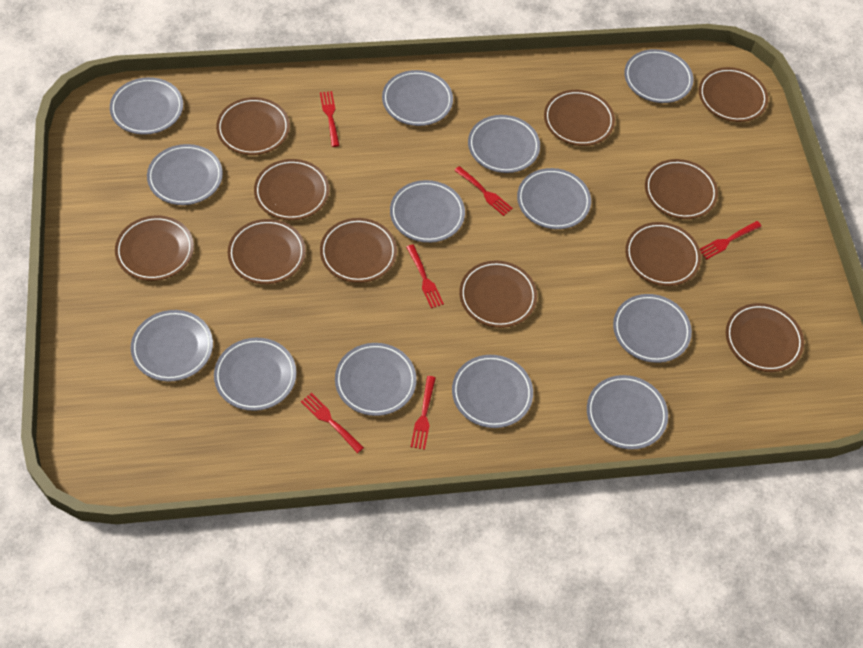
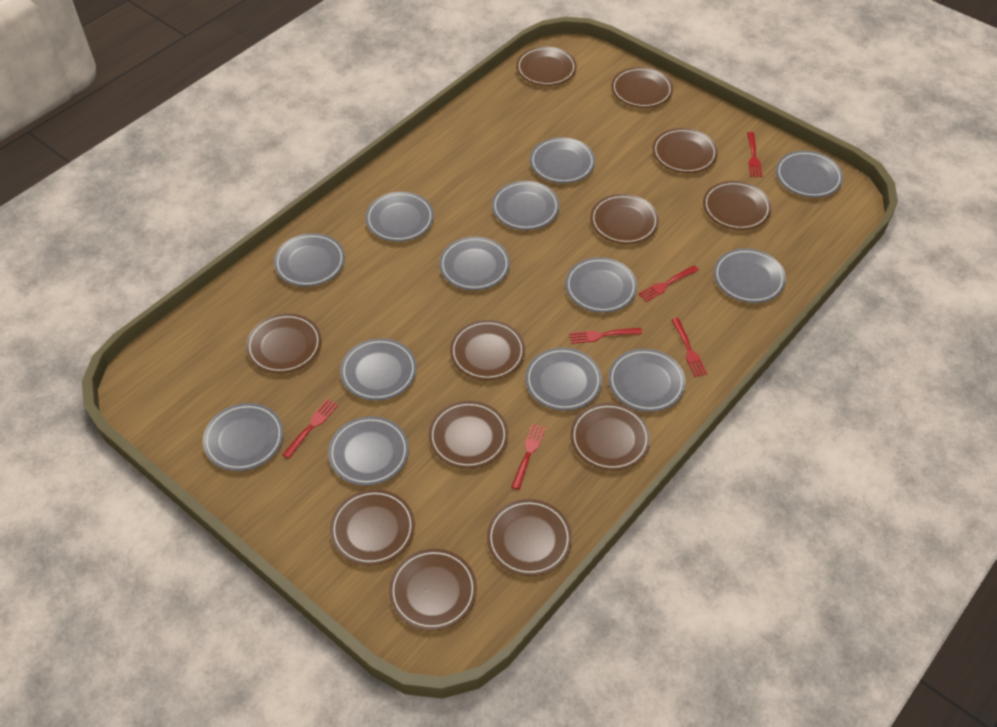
brown plate: [115,215,194,281] [216,97,290,155] [228,219,306,284] [254,159,329,220] [320,218,397,283] [459,260,537,328] [544,90,615,146] [625,222,701,286] [645,159,718,219] [699,67,768,122] [726,303,804,372] = 11 -> [246,314,321,373] [330,489,415,565] [389,549,477,631] [429,401,508,469] [450,320,525,380] [487,499,572,576] [516,46,577,86] [570,403,650,471] [590,194,659,244] [611,67,673,108] [652,128,718,173] [703,181,771,230] = 12

